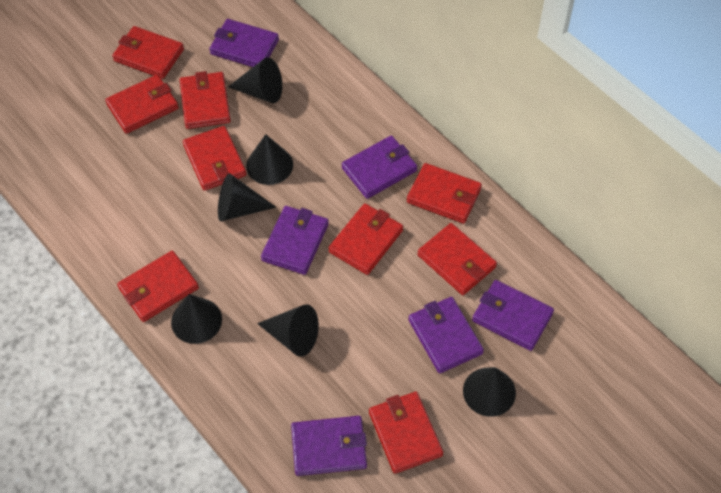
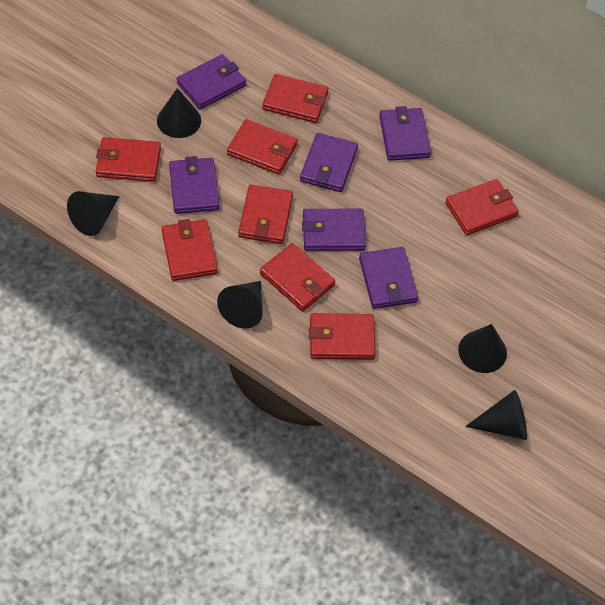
black cone: [171,294,222,344] [218,173,276,221] [228,57,282,103] [246,134,293,185] [257,304,319,357] [463,367,516,417] = 6 -> [67,191,119,236] [157,88,201,138] [217,281,263,329] [458,324,507,373] [465,390,527,440] = 5
red wallet: [105,75,179,134] [112,26,184,79] [117,251,199,322] [180,71,231,129] [183,126,246,191] [329,204,403,275] [369,392,443,474] [407,163,482,224] [417,223,497,295] = 9 -> [96,137,161,182] [162,219,218,281] [227,119,298,175] [238,184,293,244] [260,243,335,311] [262,74,328,123] [309,313,375,360] [445,179,519,235] = 8

